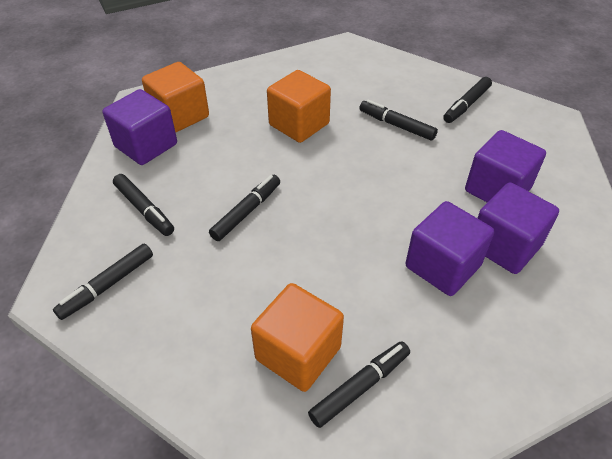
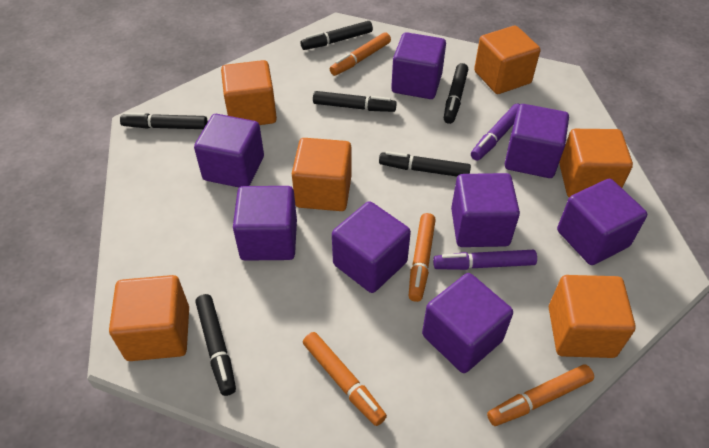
orange cube: [142,62,209,133] [251,283,344,392] [267,70,331,143] = 3 -> [109,275,189,361] [221,60,277,125] [292,138,352,211] [474,26,540,94] [549,275,636,358] [559,129,633,197] = 6
orange marker: none = 0 -> [303,332,387,426] [330,32,391,76] [409,213,436,302] [487,364,594,426] = 4
purple cube: [103,89,177,165] [405,201,494,296] [465,130,546,203] [478,182,559,274] = 4 -> [194,114,264,188] [233,186,297,261] [332,201,411,293] [391,32,446,99] [422,273,513,373] [451,173,520,247] [505,104,569,178] [557,179,647,265] = 8
purple marker: none = 0 -> [433,250,537,270] [471,104,520,160] = 2

